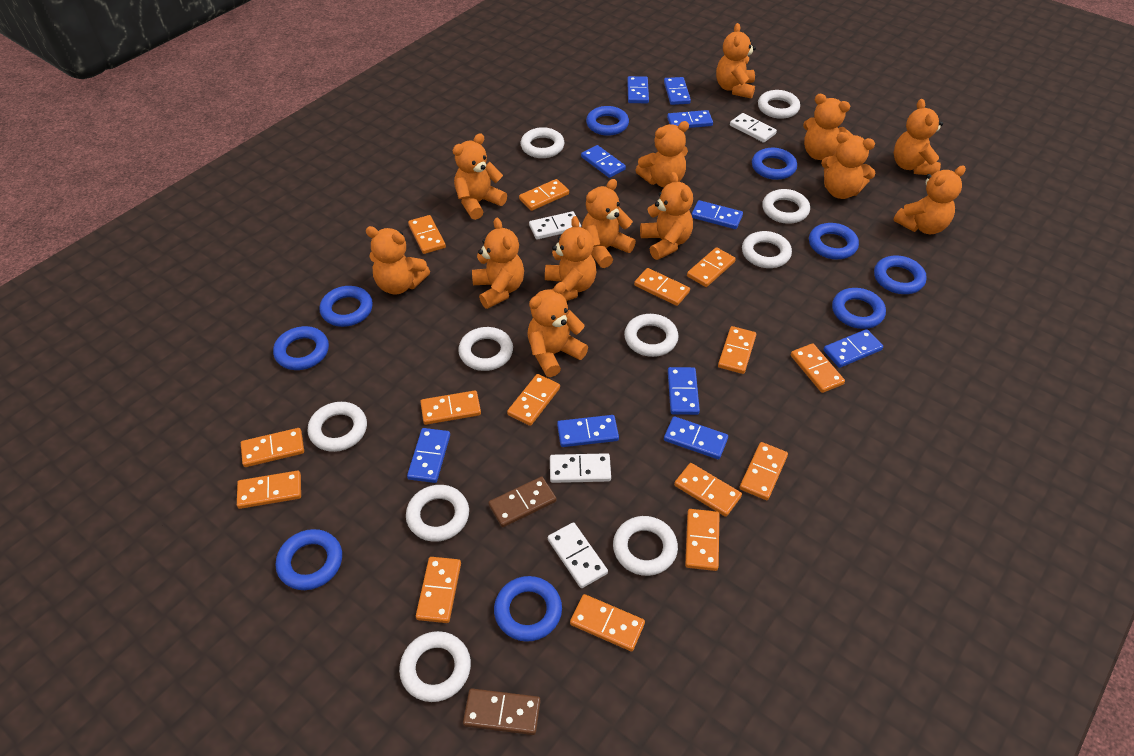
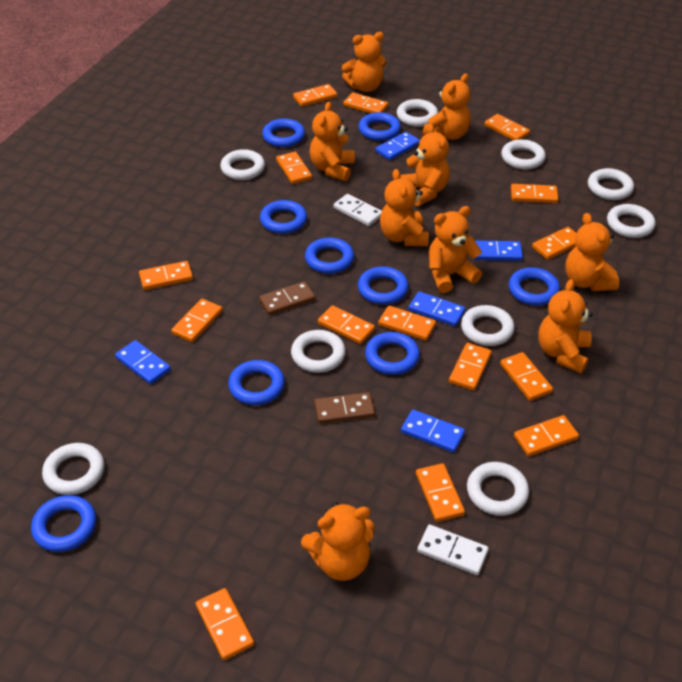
blue domino: [407,428,450,483] [557,415,619,447] [581,145,626,178] [627,76,649,103] [664,77,691,105] [664,416,728,459] [667,110,713,128] [668,367,700,415] [691,200,743,229] [823,329,883,368] = 10 -> [115,340,171,384] [375,132,420,160] [401,409,465,453] [408,291,466,326] [474,240,523,261] = 5
orange teddy bear: [366,226,430,295] [453,133,507,220] [472,218,524,309] [527,282,588,377] [545,216,596,301] [582,179,636,268] [635,121,689,187] [640,172,693,260] [716,23,756,99] [803,94,853,160] [821,132,875,199] [893,165,966,234] [894,99,943,175] = 13 -> [301,502,375,581] [310,102,355,181] [342,32,386,92] [380,169,429,246] [400,123,450,206] [423,74,471,140] [429,206,482,293] [538,279,593,373] [565,213,619,291] = 9
white domino: [529,211,581,240] [548,522,608,588] [550,453,611,483] [730,113,777,143] = 4 -> [333,194,382,226] [417,524,489,575] = 2
white ring: [308,402,367,452] [399,631,471,702] [406,485,469,542] [458,327,513,371] [520,127,564,158] [613,516,678,576] [624,314,678,357] [742,231,792,268] [758,90,800,119] [762,189,810,224] = 10 -> [42,443,104,495] [220,149,265,180] [291,330,346,373] [397,99,438,127] [461,305,514,346] [467,462,529,516] [501,139,546,170] [588,168,634,200] [607,204,655,238] = 9

